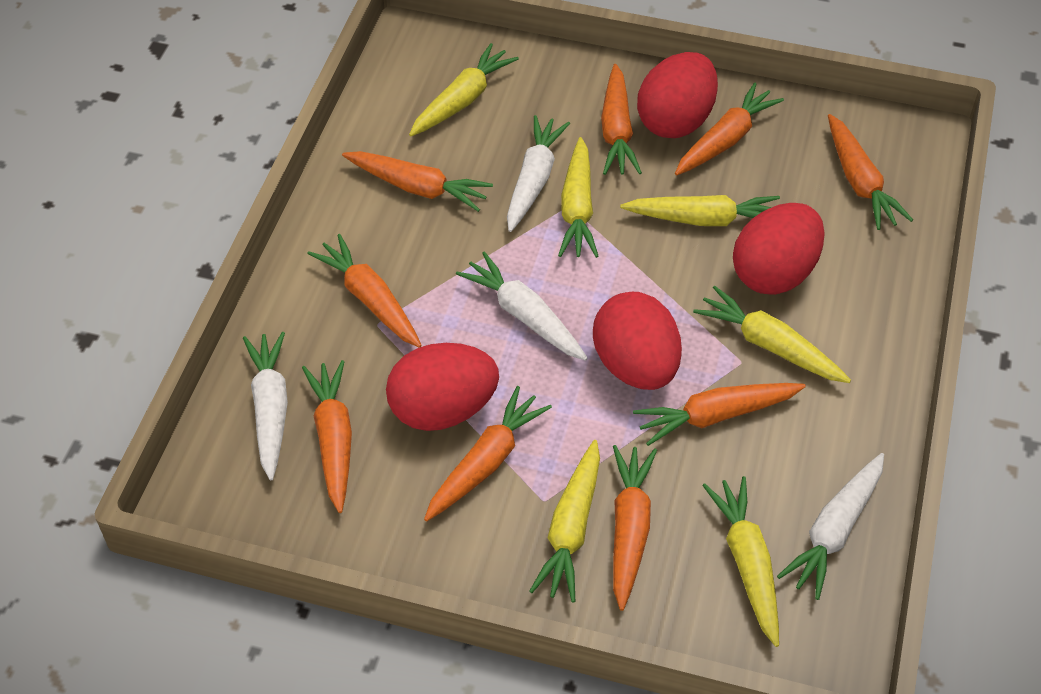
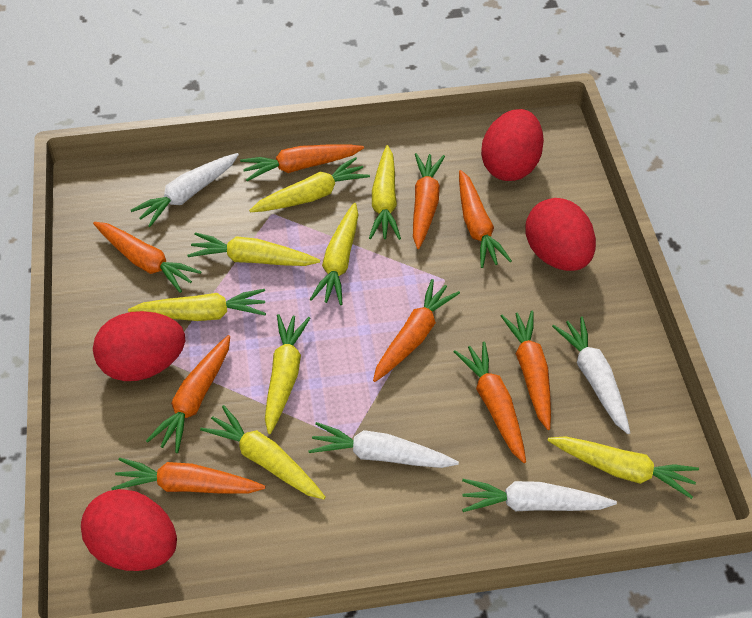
yellow carrot: [409,43,519,136] [529,440,600,603] [558,137,599,258] [620,195,780,226] [693,286,851,383] [702,476,779,647] = 6 -> [128,289,266,321] [187,232,320,266] [200,405,326,499] [249,157,370,212] [265,314,310,434] [310,203,358,305] [369,145,401,240] [547,436,699,499] = 8

